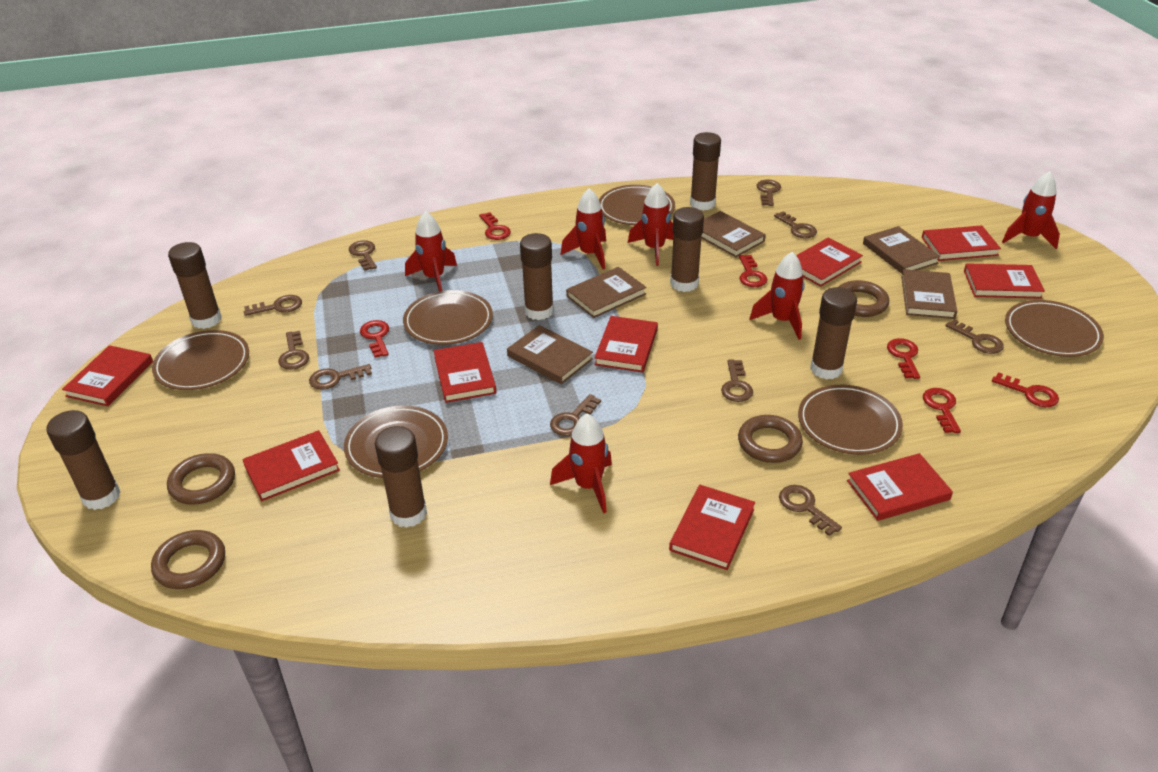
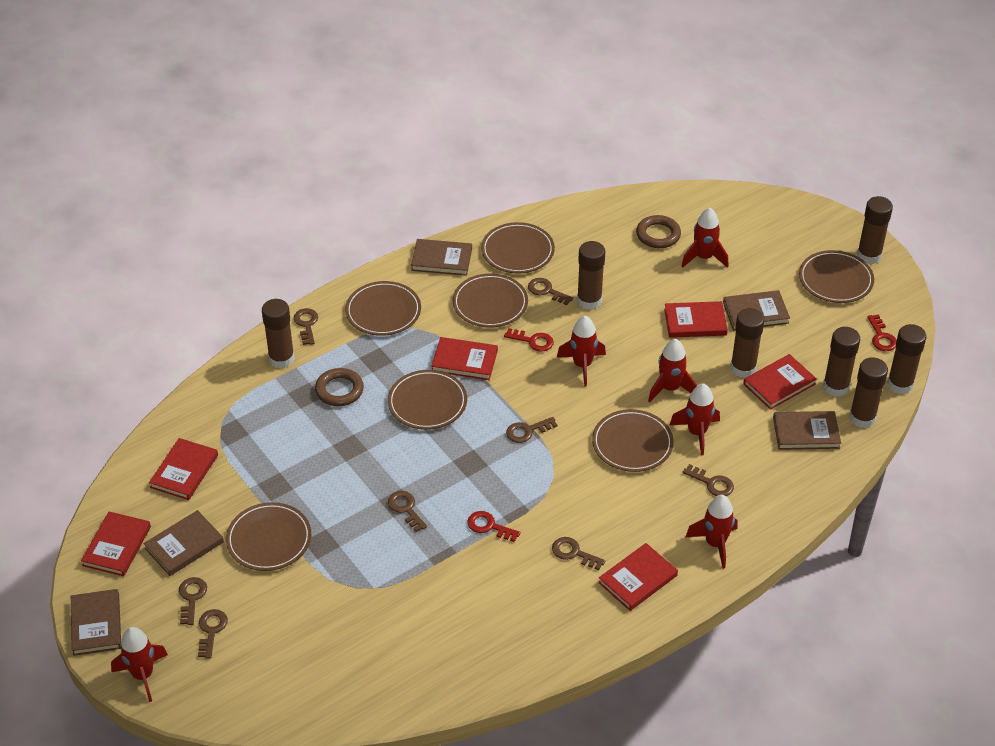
brown key: [244,295,302,316] [278,331,309,370] [309,364,372,390] [349,240,377,271] [550,394,601,436] [721,359,753,402] [757,179,781,206] [774,211,817,238] [779,485,842,536] [945,319,1004,354] = 10 -> [179,577,207,625] [198,609,228,659] [294,308,318,345] [388,491,427,532] [506,417,557,443] [528,278,573,305] [552,537,605,570] [683,464,734,496] = 8
brown plate: [152,330,249,390] [344,405,448,478] [403,290,493,345] [599,185,675,225] [798,385,903,455] [1005,300,1104,357] = 6 -> [226,502,311,571] [345,281,421,336] [388,370,467,430] [453,273,528,328] [481,222,555,274] [592,409,674,472] [799,250,874,303] = 7
brown ring: [151,530,225,589] [167,453,235,505] [738,415,803,463] [838,280,889,317] = 4 -> [315,368,364,406] [636,215,681,248] = 2
red book: [62,345,153,406] [242,430,340,501] [434,342,496,403] [594,316,658,373] [669,485,755,570] [796,238,863,287] [847,453,953,521] [922,225,1001,261] [964,263,1045,299] = 9 -> [81,511,151,576] [149,438,218,500] [431,337,498,380] [598,543,678,611] [664,301,728,338] [743,354,817,410] = 6
red key: [360,320,389,358] [479,212,511,240] [739,255,767,287] [887,338,920,379] [923,388,961,433] [992,372,1059,407] = 6 -> [467,511,521,542] [504,328,554,352] [867,314,897,351] = 3

